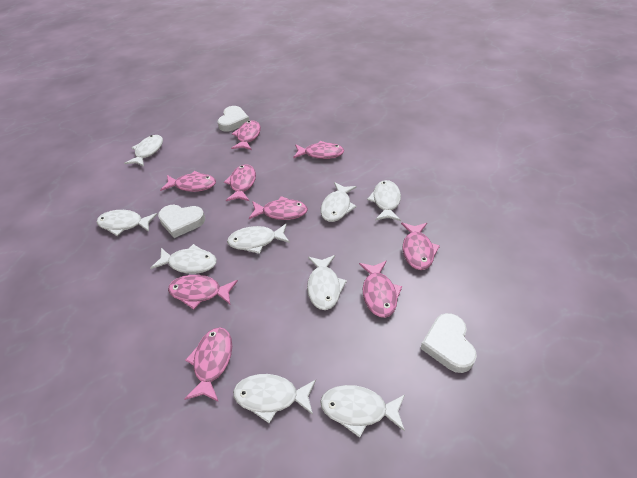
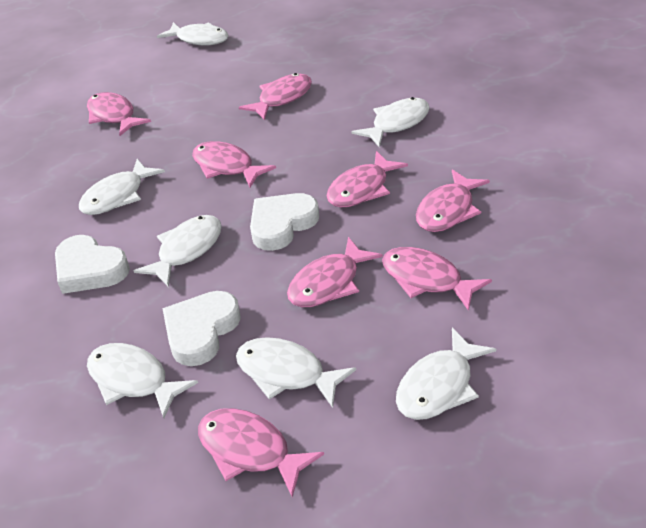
pink fish: [160,171,216,192] [168,275,238,310] [184,327,232,402] [224,164,256,201] [231,120,261,150] [249,196,308,220] [293,141,344,159] [359,261,402,318] [401,223,440,270] = 9 -> [87,92,151,136] [192,141,276,187] [198,408,324,497] [239,73,312,120] [287,237,383,307] [327,151,408,207] [382,247,492,311] [416,169,490,232] = 8
white fish: [97,210,158,236] [124,135,163,167] [150,244,217,274] [227,223,290,254] [233,374,316,424] [307,255,347,310] [320,385,405,438] [321,182,357,222] [367,180,401,221] = 9 -> [79,159,165,215] [87,343,198,418] [134,215,222,287] [157,22,229,45] [236,337,356,408] [352,97,430,147] [396,328,496,420] = 7

